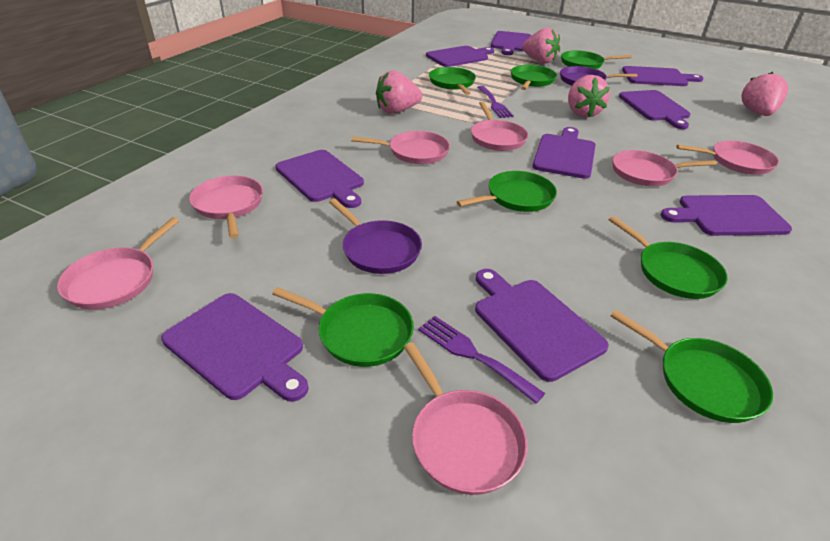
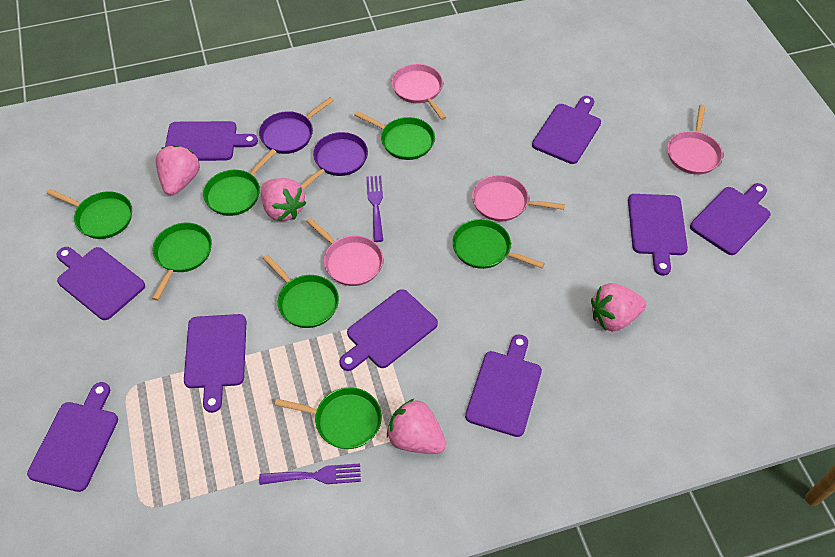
pink pan: [57,217,179,309] [189,176,263,238] [351,131,450,164] [404,342,528,495] [471,102,528,151] [612,150,717,186] [676,141,779,174] = 7 -> [306,218,383,286] [392,64,446,120] [472,175,565,221] [668,105,723,175] = 4

